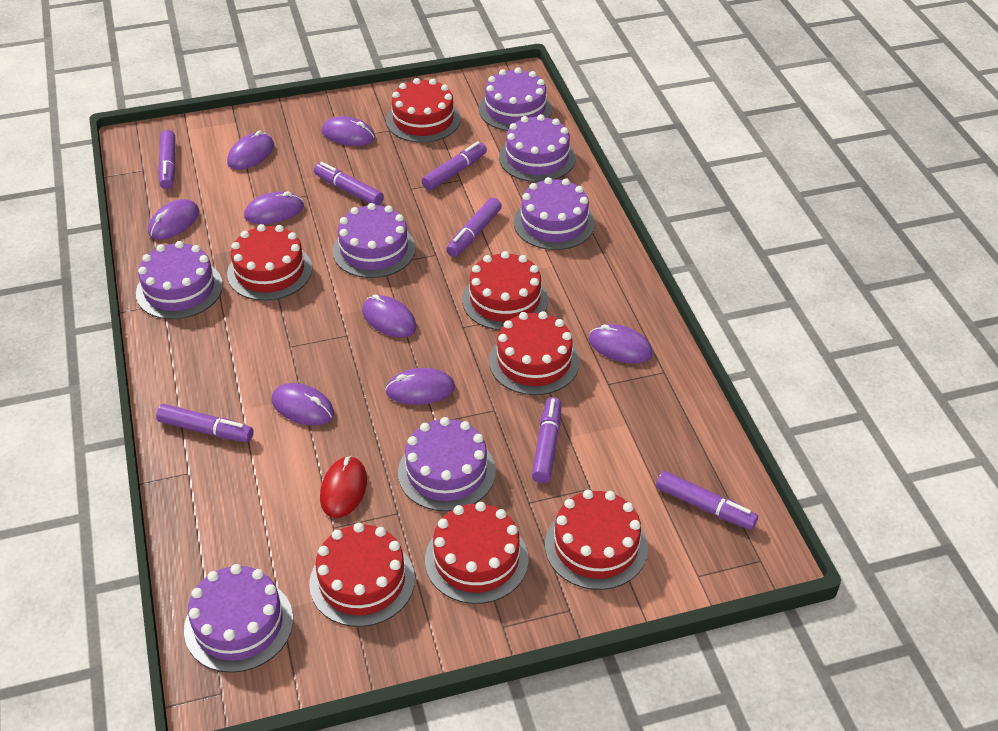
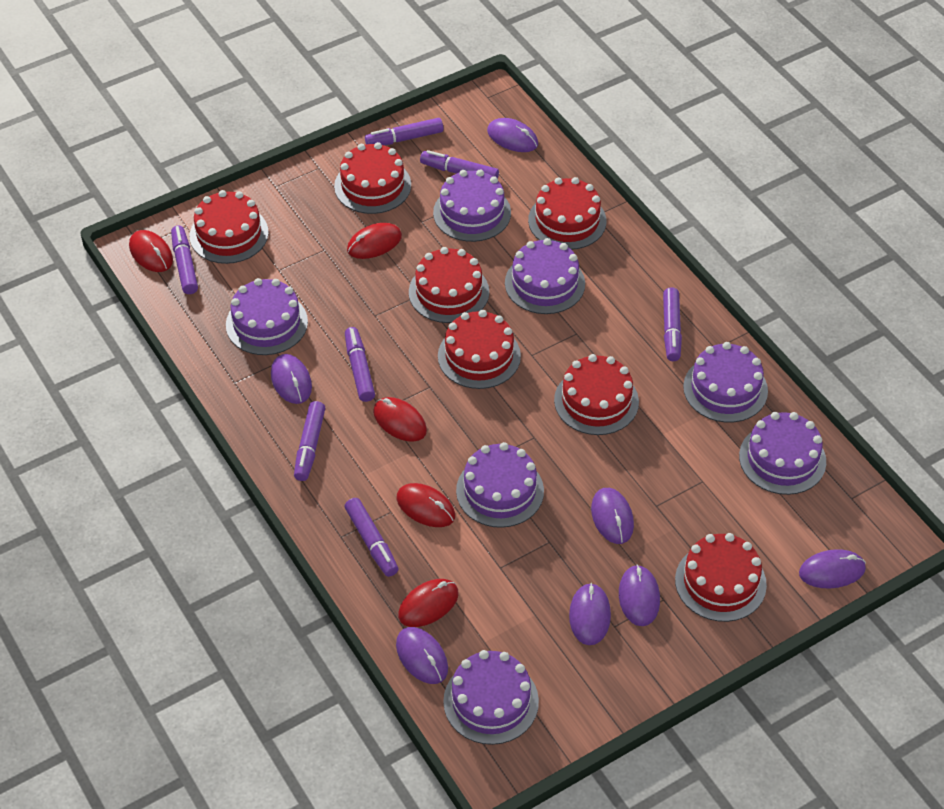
purple mouse: [148,199,199,240] [227,130,274,170] [244,192,304,224] [272,383,334,426] [322,116,375,146] [362,294,417,338] [385,368,455,405] [589,324,653,363] = 8 -> [271,354,312,404] [396,627,448,684] [487,118,538,152] [569,583,611,645] [591,488,634,544] [619,565,660,626] [799,549,866,588] = 7
red mouse: [320,456,367,518] = 1 -> [129,230,173,272] [347,223,402,259] [373,397,427,442] [397,483,455,527] [398,579,459,627] = 5

